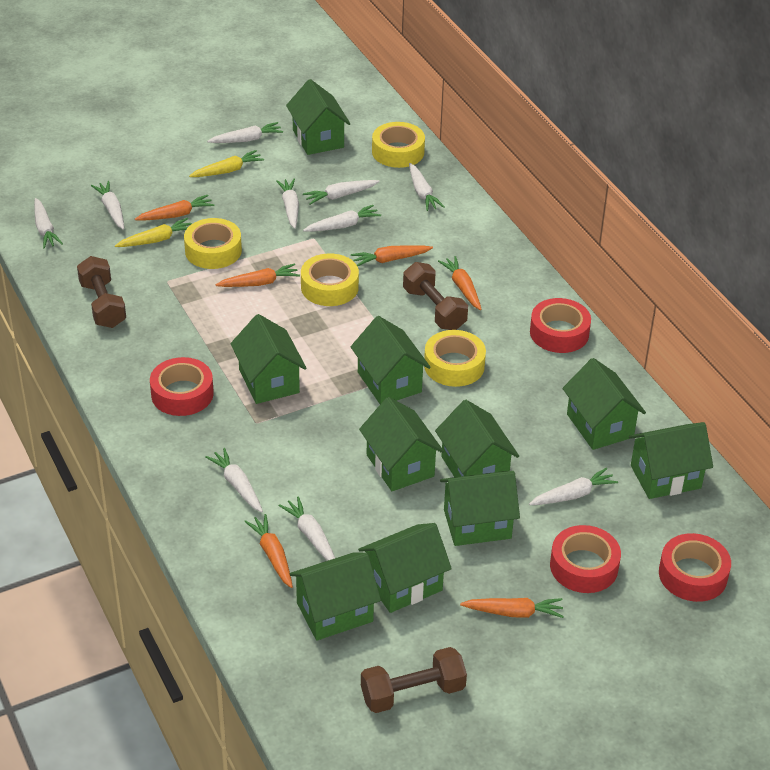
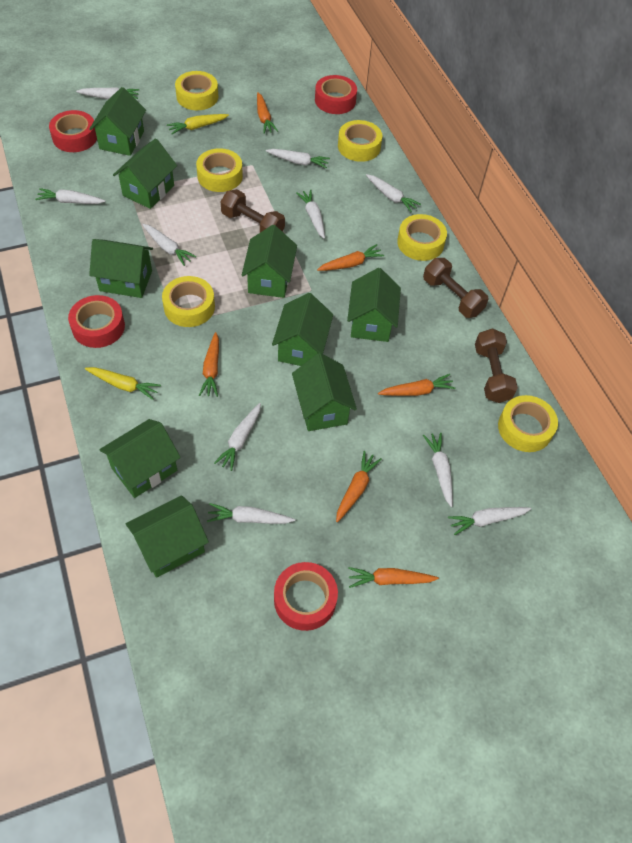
green house: [230,314,306,404] [286,79,350,155] [290,553,381,641] [351,316,431,404] [358,523,452,613] [359,397,444,491] [435,400,519,477] [440,471,520,546] [562,358,646,450] [629,422,713,499] = 10 -> [89,87,146,156] [89,239,153,298] [99,419,181,498] [113,138,177,209] [126,495,209,578] [241,225,297,298] [272,293,333,366] [292,353,357,431] [347,268,401,342] = 9
yellow tape: [184,218,242,269] [301,253,359,306] [372,122,425,168] [424,330,486,387] = 4 -> [162,276,215,327] [175,71,218,110] [196,148,243,192] [338,120,382,162] [397,214,447,261] [498,395,558,452] = 6

